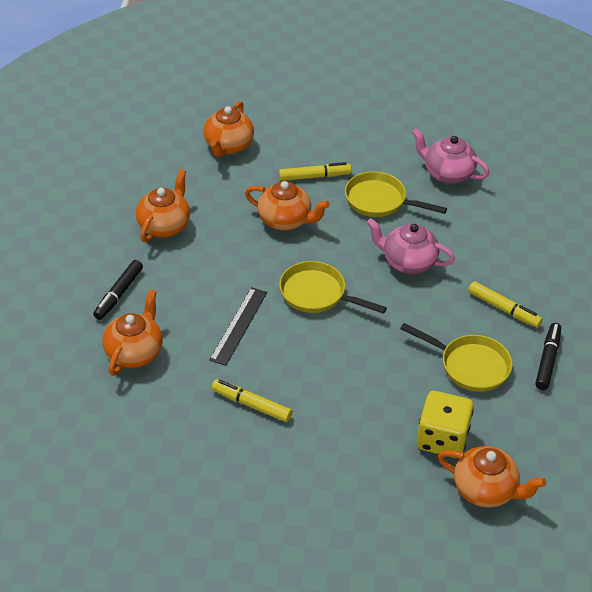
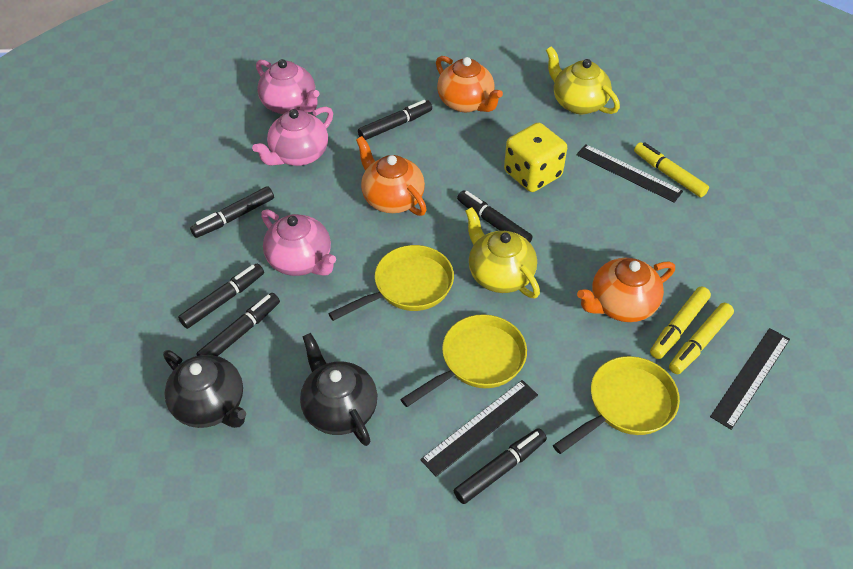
black marker: [93,260,143,320] [535,323,561,390] = 2 -> [178,264,264,329] [190,186,274,238] [196,293,280,356] [358,100,432,140] [454,428,547,504] [457,190,532,242] = 6
black ruler: [209,287,267,366] = 1 -> [420,380,538,477] [576,144,683,203] [710,328,790,430] = 3
black teapot: none = 0 -> [163,350,246,428] [300,333,377,446] = 2
orange teapot: [102,289,163,376] [136,169,190,242] [203,101,254,157] [245,181,330,230] [438,446,546,508] = 5 -> [356,136,427,216] [436,56,503,112] [577,258,675,322] = 3
pink teapot: [367,218,455,274] [412,128,489,184] = 2 -> [252,106,333,166] [256,59,320,114] [261,209,336,276] = 3
yellow teapot: none = 0 -> [465,207,540,298] [546,46,620,114] = 2

